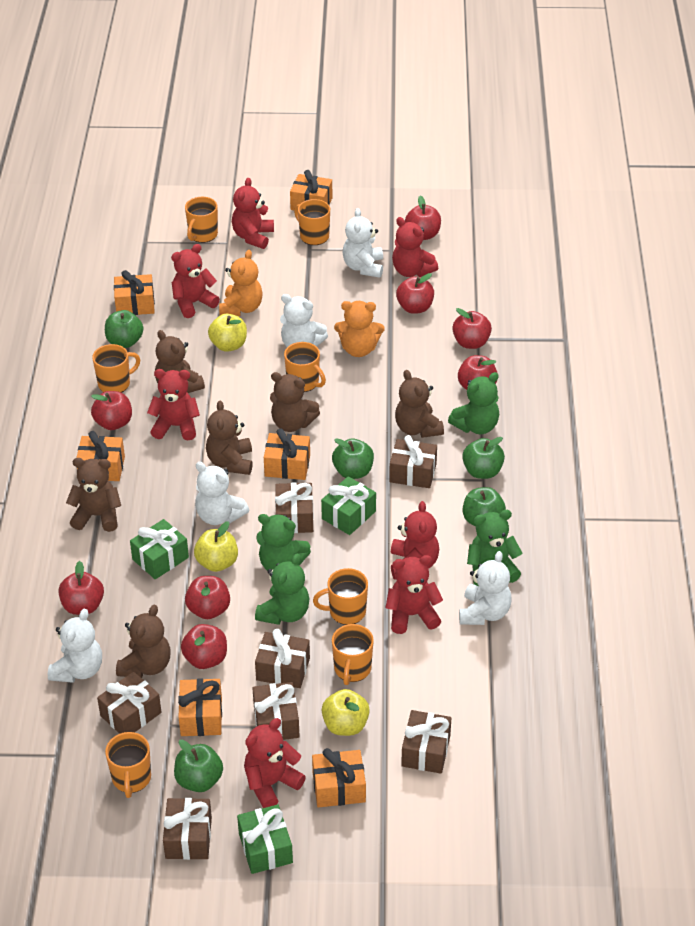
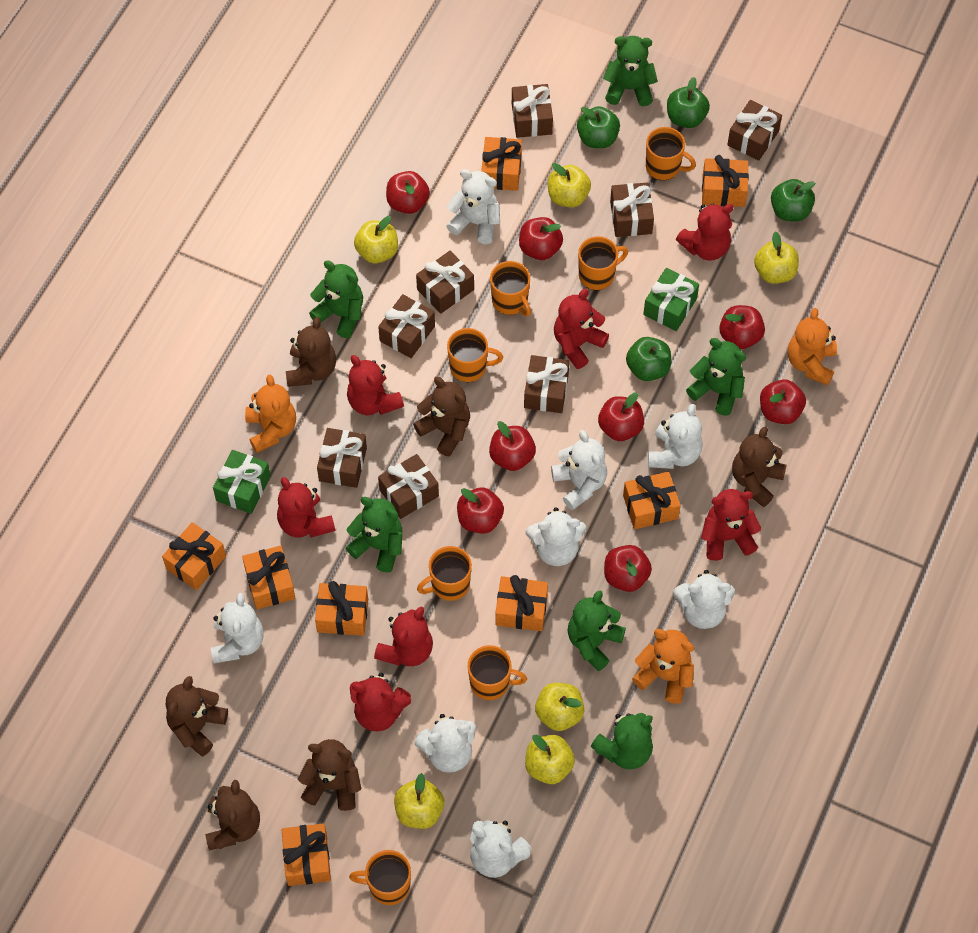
brown gift: [97,671,161,734] [163,798,212,860] [253,682,300,740] [255,629,310,688] [275,482,314,533] [389,435,437,488] [401,710,451,774] = 7 -> [317,428,367,488] [378,294,435,358] [378,454,439,519] [416,251,474,314] [512,84,553,138] [524,355,569,413] [610,182,654,237] [727,100,782,161] = 8
green apple: [105,310,143,348] [174,739,223,792] [332,438,374,479] [462,437,505,479] [463,487,506,526] = 5 -> [577,106,620,148] [626,337,671,381] [667,77,710,128] [771,179,815,222] = 4
green gift: [130,519,189,579] [237,804,293,874] [321,476,376,535] = 3 -> [213,450,271,514] [643,268,699,331] = 2
green teddy bear: [255,554,309,625] [256,514,311,571] [448,372,499,434] [467,510,522,586] = 4 -> [309,260,363,338] [346,497,402,573] [567,591,626,671] [591,713,653,769] [603,36,658,106] [686,338,746,416] = 6
orange gift: [76,431,125,481] [114,270,155,315] [178,678,222,736] [264,428,310,480] [290,170,333,210] [312,748,366,808] = 6 -> [162,522,226,590] [242,546,295,609] [282,823,331,886] [315,581,368,636] [481,137,522,191] [495,575,548,631] [623,472,681,529] [702,155,749,207] = 8
orange teddy bear: [219,250,263,316] [334,301,384,357] = 2 -> [245,375,296,453] [632,629,694,704] [788,308,837,386] = 3
white teddy bear: [48,609,102,683] [195,462,249,525] [280,294,328,347] [343,208,383,278] [459,551,512,625] = 5 -> [211,593,264,663] [414,714,476,773] [446,169,500,244] [470,821,532,878] [526,507,586,566] [551,430,607,510] [648,404,703,469] [673,570,735,629] = 8
yellow apple: [194,521,238,572] [208,314,247,352] [322,689,370,736] = 3 -> [354,216,398,263] [394,773,444,829] [525,735,575,784] [535,683,584,731] [548,163,591,207] [754,231,799,284] = 6

